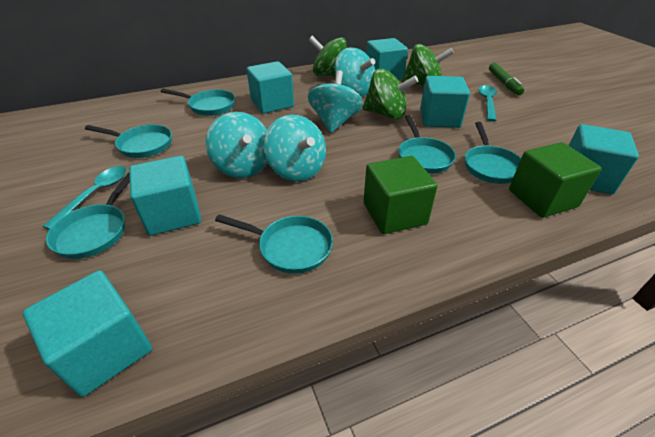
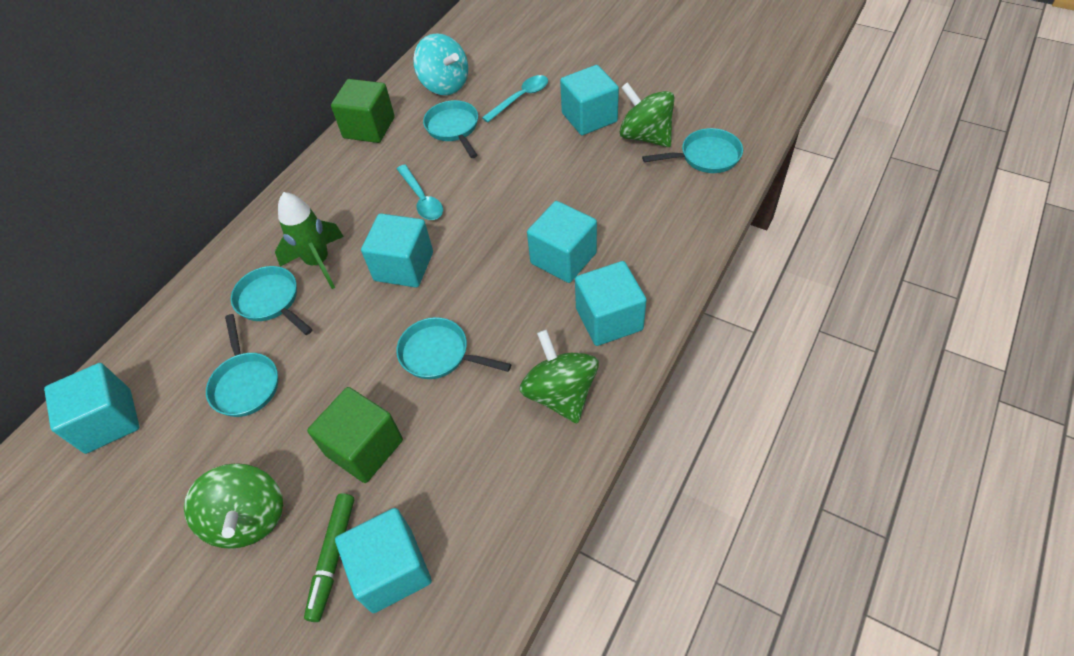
green rocket: none = 0 -> [275,192,344,289] = 1
turquoise pan: [46,173,130,259] [85,125,172,158] [161,89,235,116] [215,214,333,274] [398,115,456,174] [465,122,521,184] = 6 -> [206,314,278,417] [231,266,313,335] [396,317,511,379] [423,100,478,158] [642,128,743,173] = 5
turquoise spinning top: [206,112,268,178] [264,115,326,181] [308,70,363,133] [335,47,375,96] = 4 -> [413,33,468,95] = 1

